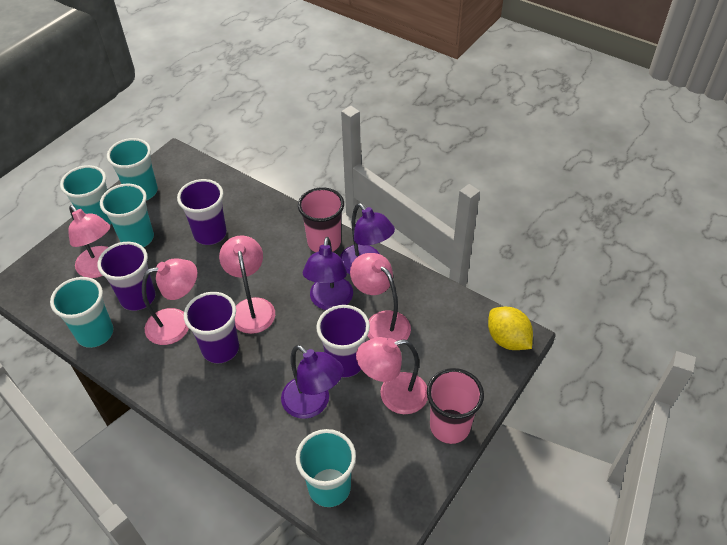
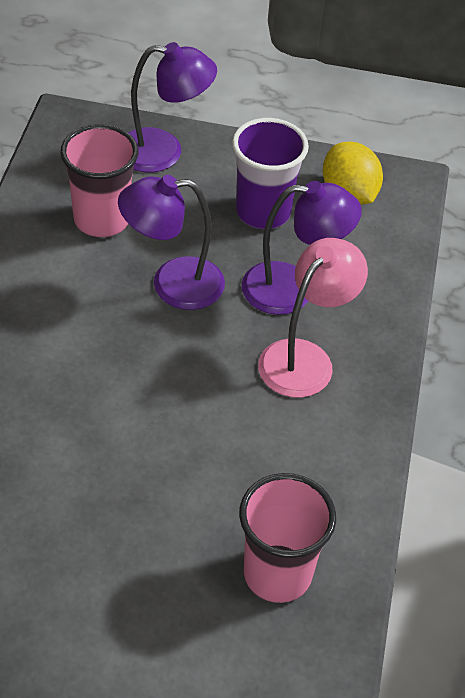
pink lamp: [68,205,110,278] [142,258,197,345] [219,235,275,334] [350,253,411,346] [356,337,428,414] = 5 -> [258,238,368,398] = 1
purple cup: [98,242,156,311] [177,179,227,245] [184,292,239,363] [316,305,370,377] = 4 -> [232,118,309,229] = 1
turquoise cup: [50,277,113,348] [60,165,112,225] [100,184,154,247] [107,138,158,200] [296,429,356,507] = 5 -> none = 0

